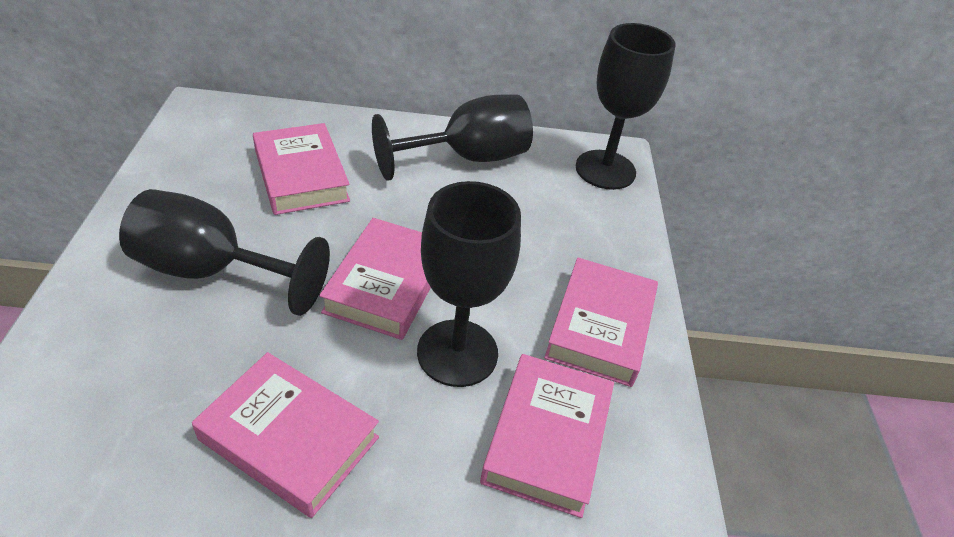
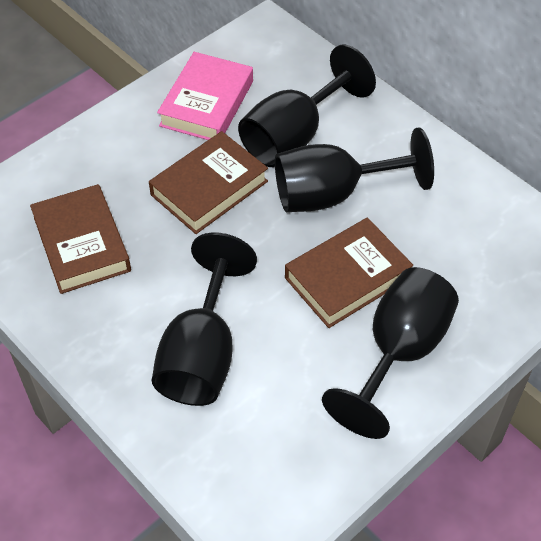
brown book: none = 0 -> [30,184,131,294] [149,131,268,234] [285,218,413,328] = 3
pink book: [192,352,379,518] [253,123,350,215] [319,218,431,340] [480,354,614,518] [544,258,658,387] = 5 -> [157,52,253,140] = 1

